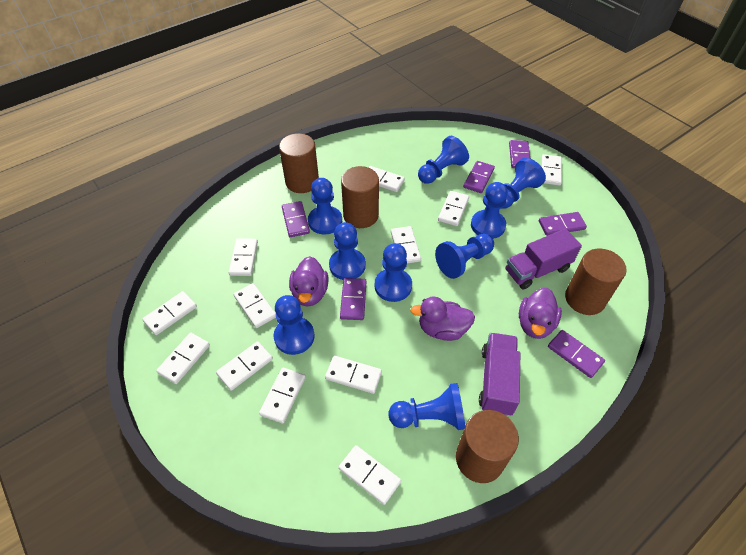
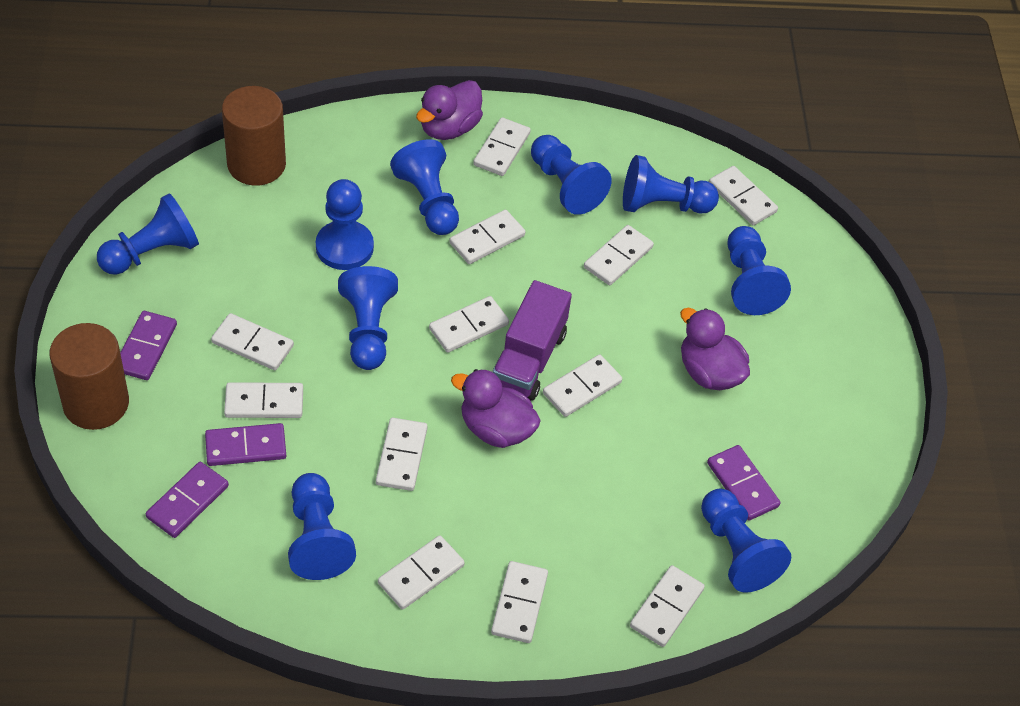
brown cylinder: [279,133,319,193] [341,166,379,228] [456,410,519,483] [565,249,626,315] = 4 -> [49,323,129,430] [222,86,286,186] = 2
purple domino: [282,201,310,237] [340,278,366,320] [463,161,495,193] [509,140,530,168] [539,212,587,236] [548,330,605,378] = 6 -> [120,311,177,380] [146,462,229,538] [205,423,286,466] [707,445,780,520] = 4
purple truck: [479,333,520,416] [505,229,582,289] = 2 -> [492,280,572,401] = 1

